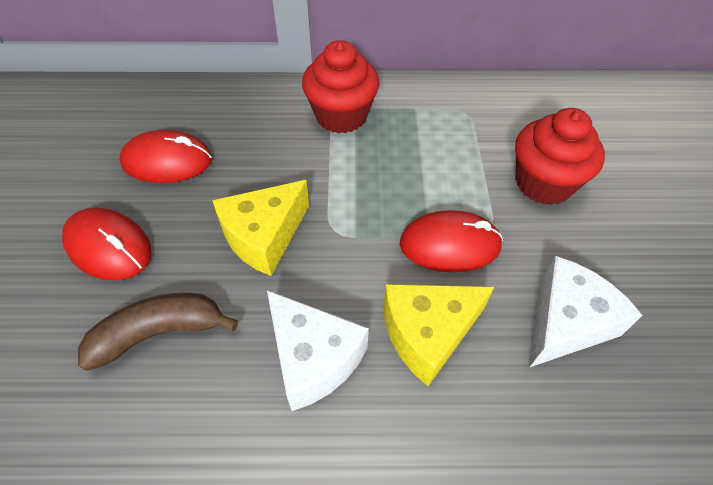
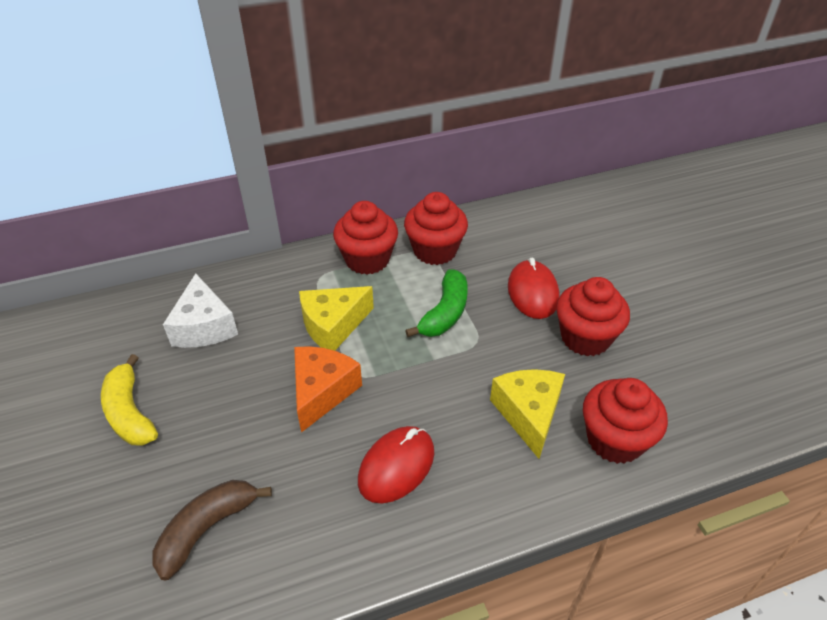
green banana: none = 0 -> [405,269,468,337] = 1
orange cheese: none = 0 -> [294,346,362,433] = 1
red cupcake: [302,40,379,133] [515,108,605,205] = 2 -> [333,201,398,275] [404,192,468,265] [556,277,630,356] [583,378,668,464] = 4
red mouse: [62,208,152,280] [120,130,212,183] [400,210,503,272] = 3 -> [358,426,434,503] [508,258,559,319] = 2
white cheese: [267,290,369,411] [529,256,643,367] = 2 -> [163,273,238,348] = 1
yellow banana: none = 0 -> [101,354,158,446] = 1

